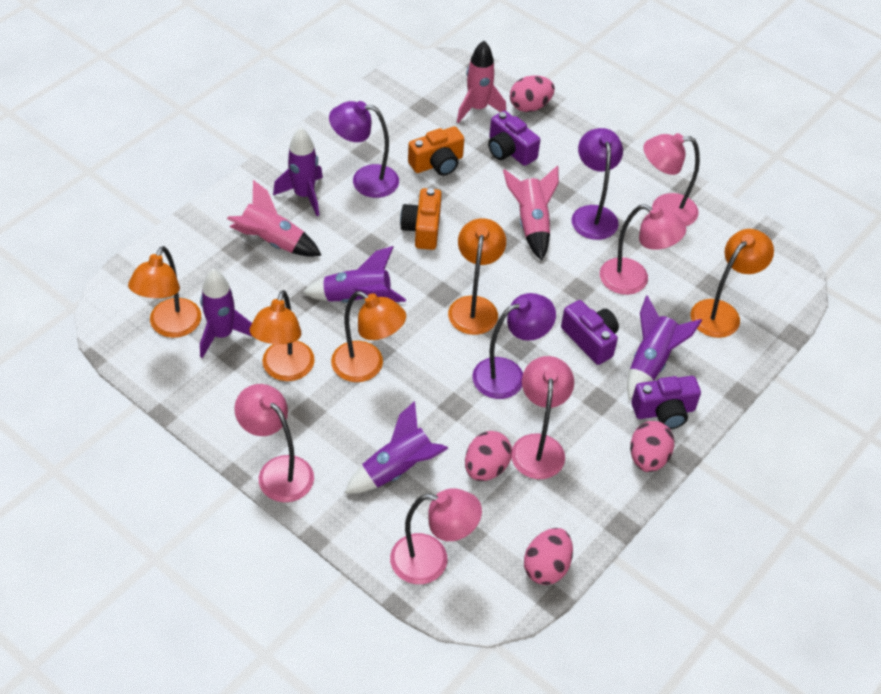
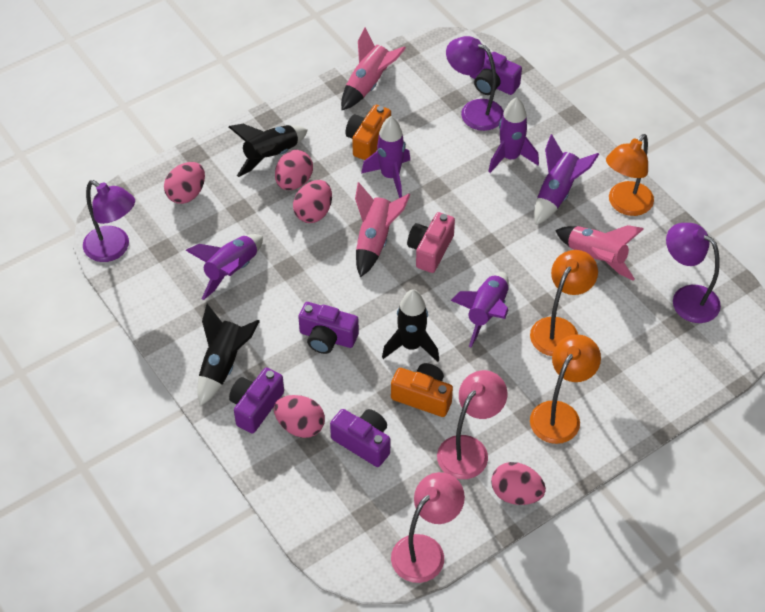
black rocket: none = 0 -> [197,304,260,406] [229,124,308,177] [382,289,439,362] = 3
orange lamp: [128,246,201,338] [250,290,315,381] [331,291,406,382] [448,218,506,335] [691,229,774,338] = 5 -> [530,250,598,356] [530,334,601,444] [606,134,654,216] = 3
pink camera: none = 0 -> [407,212,455,273] = 1
pink egg: [465,431,512,481] [510,76,555,112] [524,528,573,585] [630,421,674,472] = 4 -> [164,162,205,204] [274,395,325,438] [275,150,313,190] [293,180,332,223] [491,462,546,505] = 5
pink lamp: [234,384,314,502] [390,488,482,584] [512,356,574,479] [600,204,686,295] [643,133,700,226] = 5 -> [391,472,465,583] [437,370,507,479] = 2
purple camera: [488,111,540,166] [561,300,619,365] [631,376,701,429] = 3 -> [229,368,284,433] [298,302,359,354] [330,409,390,467] [470,51,522,95] = 4

